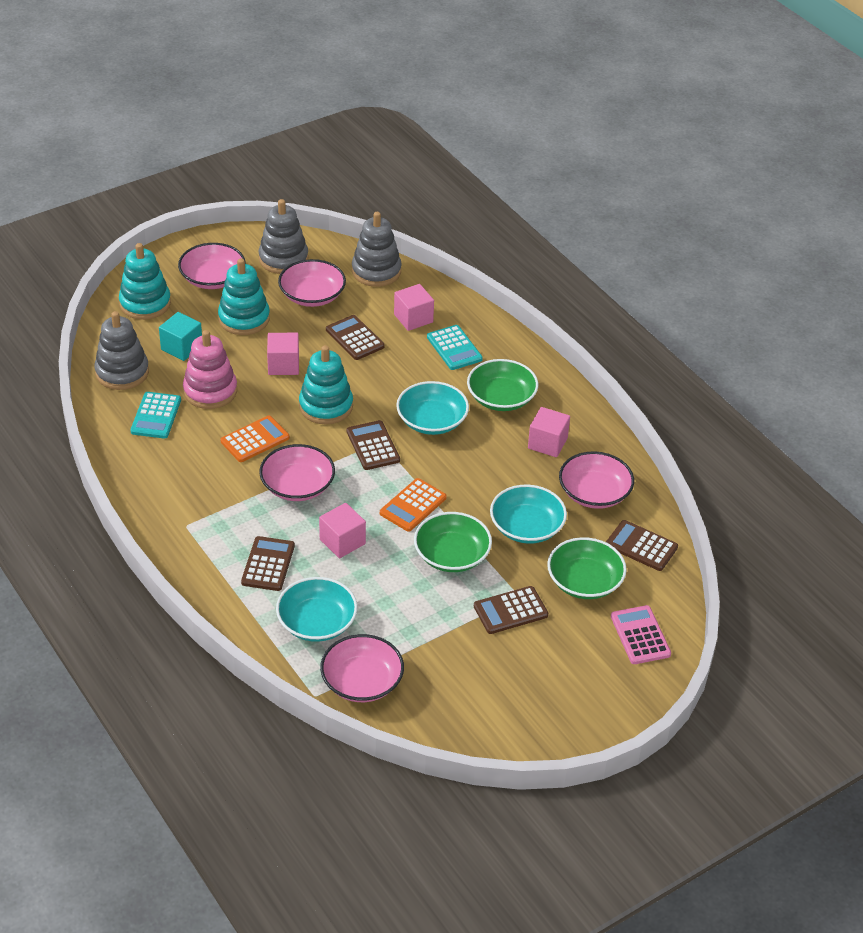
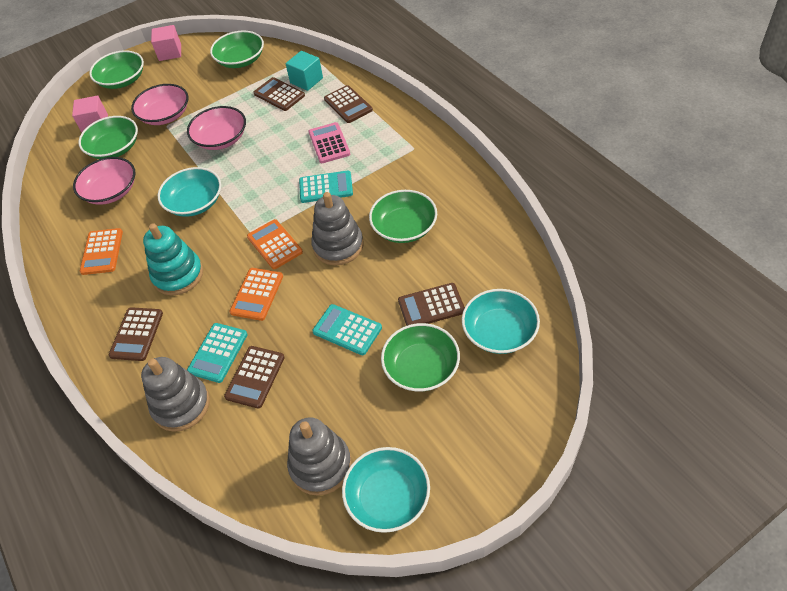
green bowl: [414,512,492,572] [467,359,538,411] [547,537,627,599] = 3 -> [79,116,138,159] [89,50,144,89] [210,31,264,68] [369,190,437,243] [381,323,460,392] = 5
orange calculator: [221,415,290,462] [380,478,447,532] = 2 -> [80,228,123,275] [230,268,283,321] [247,219,303,269] = 3
pink bowl: [178,243,245,289] [259,444,335,501] [278,259,346,307] [320,634,404,702] [559,451,634,509] = 5 -> [73,157,135,205] [131,84,188,125] [187,106,246,150] = 3
pink cube: [267,333,299,375] [319,503,366,558] [394,284,434,331] [528,407,570,457] = 4 -> [72,96,108,133] [151,25,181,61] = 2
pink stacking toy: [183,330,237,409] = 1 -> none = 0
turquoise calculator: [130,392,181,439] [427,325,483,370] = 2 -> [187,323,248,383] [299,171,353,203] [312,304,382,355] = 3
turquoise stacking toy: [119,243,171,320] [218,258,270,335] [299,345,353,424] = 3 -> [143,223,203,295] = 1

